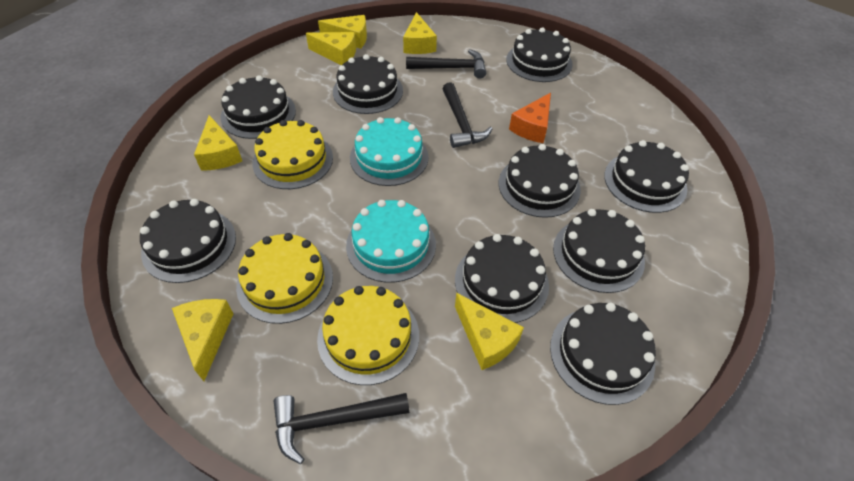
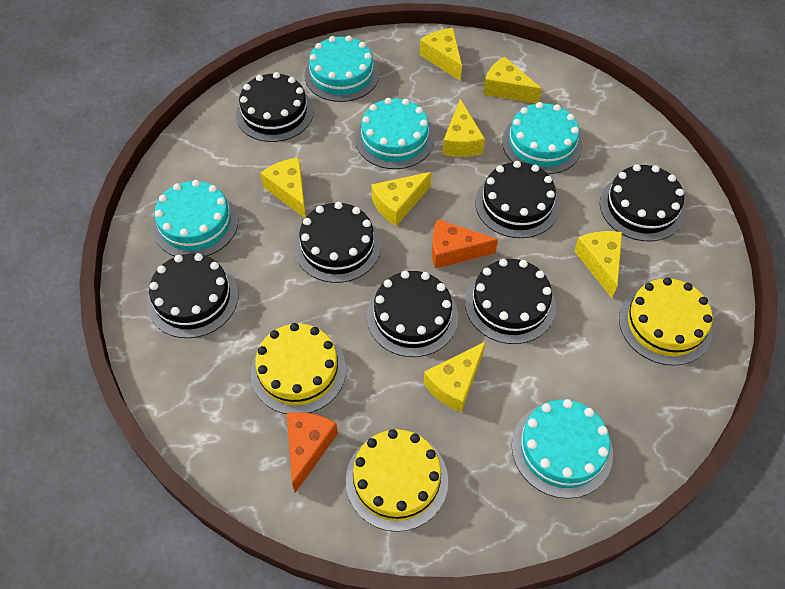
black cake: [140,199,236,283] [221,75,296,139] [333,54,403,114] [455,234,549,323] [499,144,581,218] [506,27,573,82] [550,303,656,405] [553,209,645,293] [604,140,689,213] = 9 -> [147,253,238,338] [236,72,314,142] [294,202,381,283] [367,271,458,357] [465,259,556,344] [475,161,559,238] [600,164,685,241] = 7
black hammer: [274,393,410,464] [406,49,486,79] [442,82,492,148] = 3 -> none = 0
orange cheese: [509,93,551,143] = 1 -> [287,412,338,493] [432,219,498,269] = 2
turquoise cake: [346,200,436,283] [350,117,429,186] = 2 -> [152,180,238,256] [304,36,379,102] [355,98,435,169] [502,102,582,174] [512,399,613,499] = 5
yellow cheese: [172,299,234,381] [194,115,242,171] [306,32,356,65] [318,15,367,49] [403,12,437,54] [455,293,524,370] = 6 -> [260,157,306,218] [371,172,431,226] [420,28,462,81] [424,341,486,413] [442,99,485,157] [483,56,542,104] [574,231,622,298] = 7

